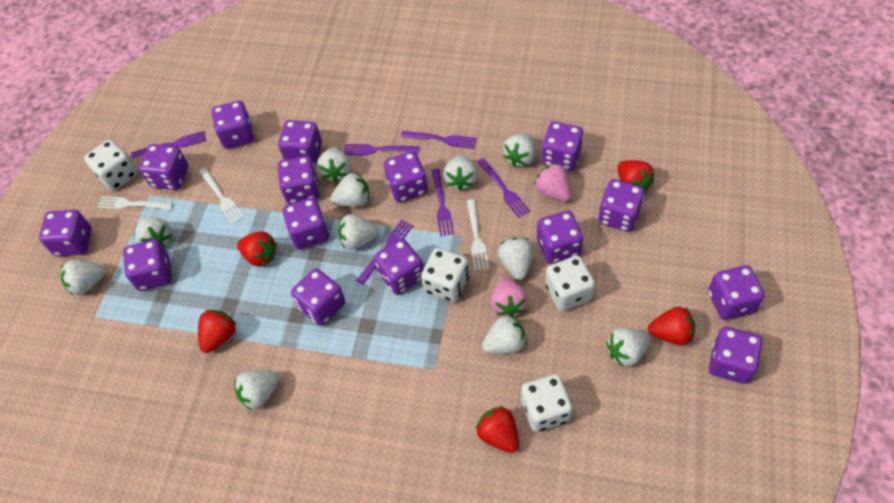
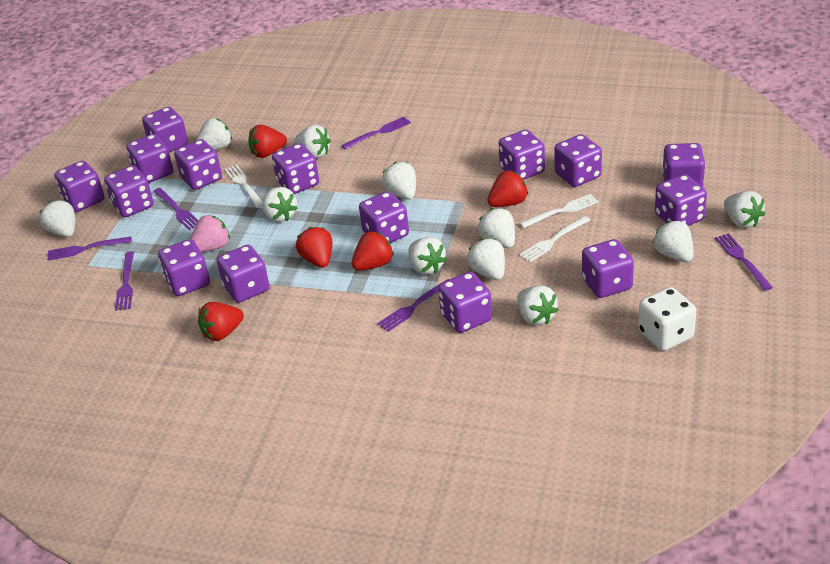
pink strawberry: [491,277,528,317] [534,163,572,201] = 2 -> [190,215,230,252] = 1
white dice: [84,139,138,191] [421,248,469,302] [521,374,572,432] [545,256,595,311] = 4 -> [638,287,696,351] = 1

